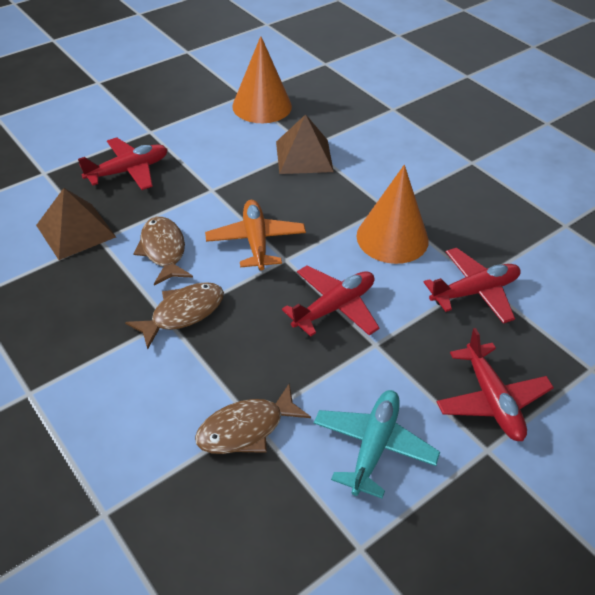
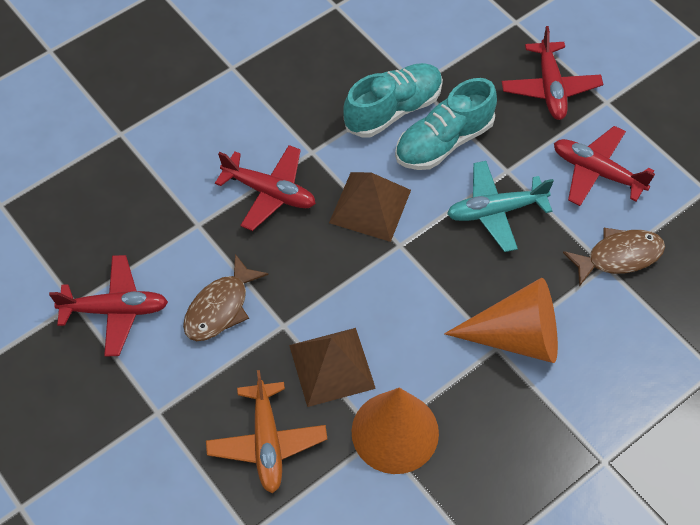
brown fish: [125,282,224,350] [133,217,193,286] [195,384,311,454] = 3 -> [183,254,269,341] [563,228,665,287] = 2
turquoise shoe: none = 0 -> [343,63,443,138] [395,78,497,170] = 2

